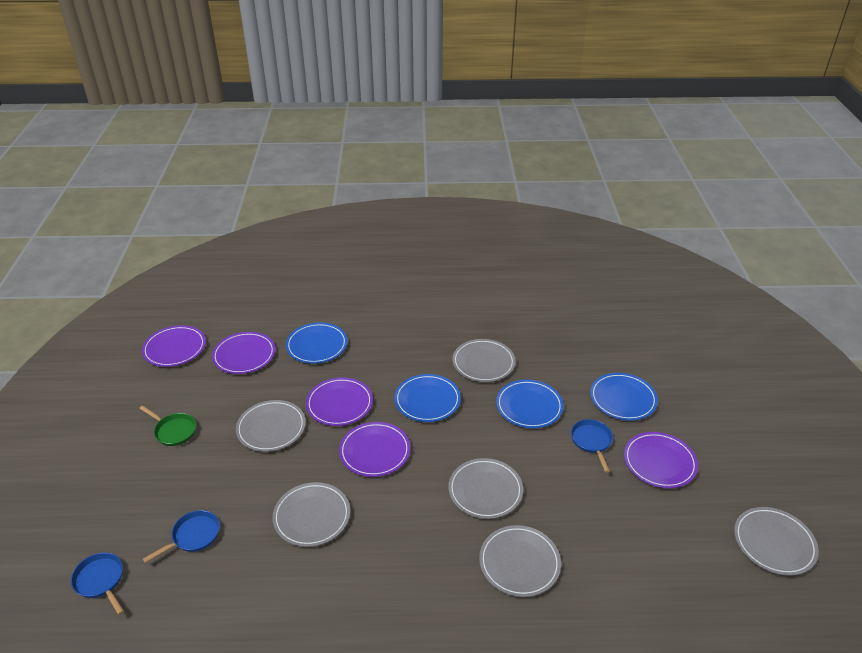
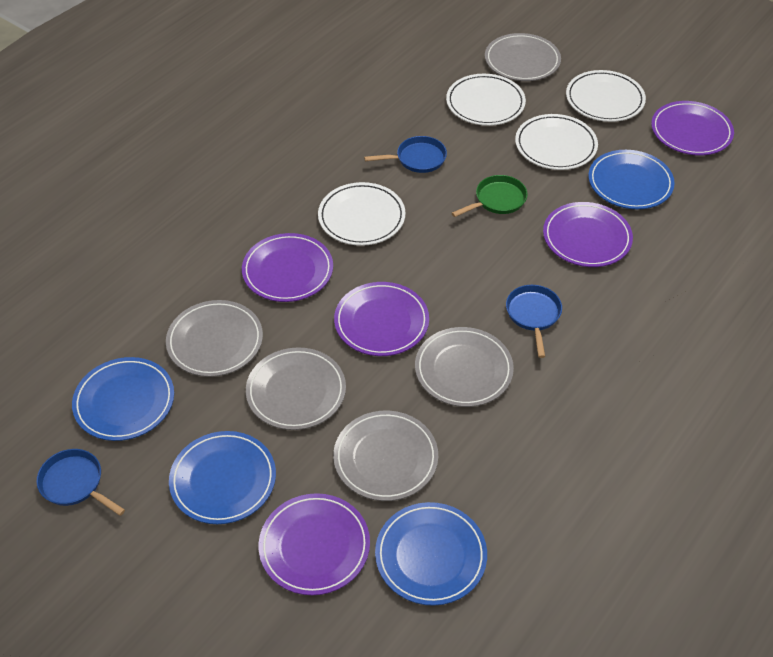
grey plate: [236,400,306,452] [272,482,350,547] [448,458,523,519] [452,339,516,382] [479,525,561,597] [734,507,819,576] = 6 -> [166,300,263,377] [246,347,346,430] [333,411,438,501] [415,327,514,407] [485,33,561,81] = 5
white plate: none = 0 -> [318,182,405,246] [446,74,526,126] [515,114,598,170] [566,70,646,122] = 4

